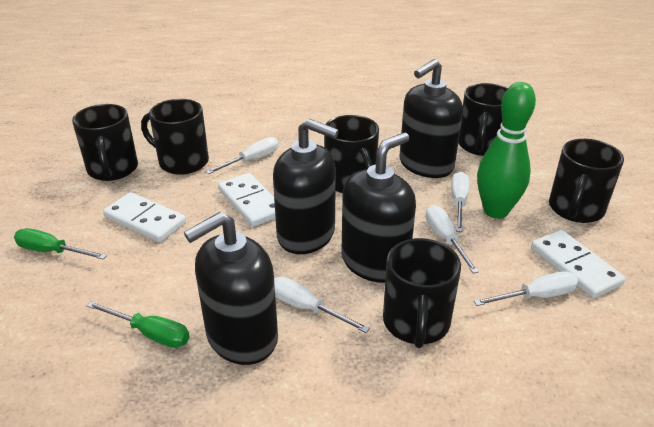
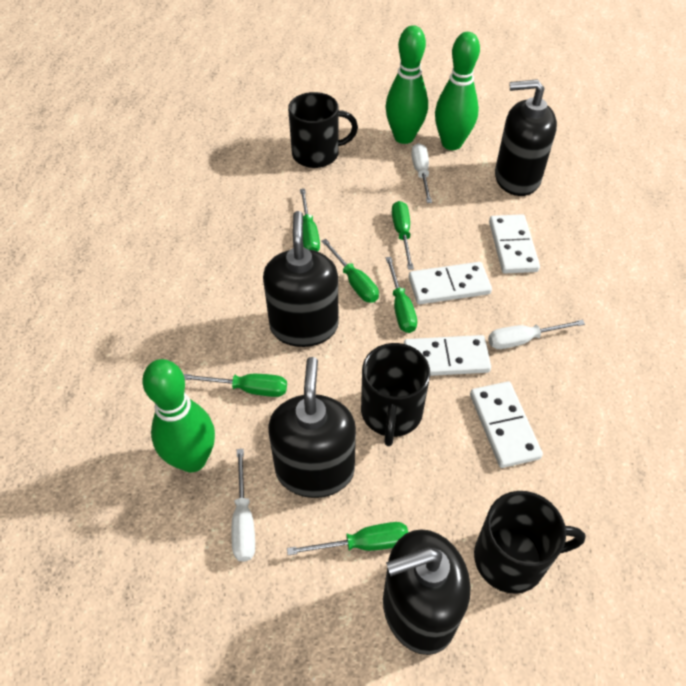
black mug: [72,104,138,181] [141,99,209,175] [324,115,379,193] [383,238,461,348] [458,83,508,156] [549,139,624,223] = 6 -> [288,92,358,168] [361,343,430,446] [474,491,586,594] = 3
green bowling pin: [477,82,536,219] = 1 -> [142,359,215,472] [385,25,428,144] [435,32,480,150] = 3
green screwdriver: [14,228,107,259] [86,301,190,348] = 2 -> [183,374,287,397] [287,522,408,555] [300,189,320,252] [321,239,379,303] [386,257,417,333] [392,201,414,270] = 6
white domino: [103,192,186,242] [218,173,275,227] [531,230,626,298] = 3 -> [404,335,491,376] [409,262,492,304] [470,382,543,468] [489,214,540,273] = 4
white screwdriver: [206,137,279,174] [274,277,370,333] [426,205,479,273] [451,171,469,232] [474,271,579,306] = 5 -> [231,449,255,561] [411,143,432,203] [488,320,585,349] = 3

